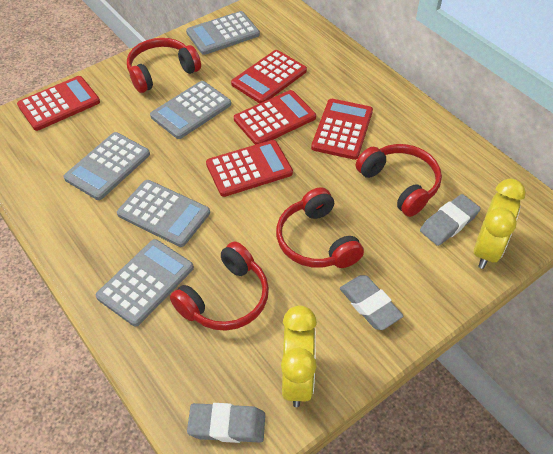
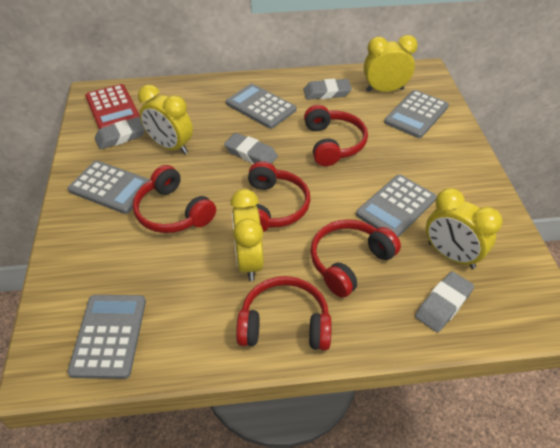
grey eraser: [187,403,265,443] [340,275,403,330] [420,194,481,246] = 3 -> [95,117,145,149] [224,133,278,164] [303,79,352,100] [415,271,474,332] = 4
red calculator: [17,76,100,131] [206,140,293,197] [231,50,307,104] [234,90,316,145] [311,99,373,160] = 5 -> [85,84,140,129] = 1
red headphones: [127,38,201,93] [170,242,269,331] [276,187,364,268] [356,144,442,217] = 4 -> [133,165,216,233] [236,276,332,351] [248,161,310,232] [304,105,368,166] [310,219,401,298] = 5
yellow clock: [281,306,317,407] [474,179,526,269] = 2 -> [138,85,193,154] [230,189,264,281] [364,35,418,92] [426,188,502,269] = 4

